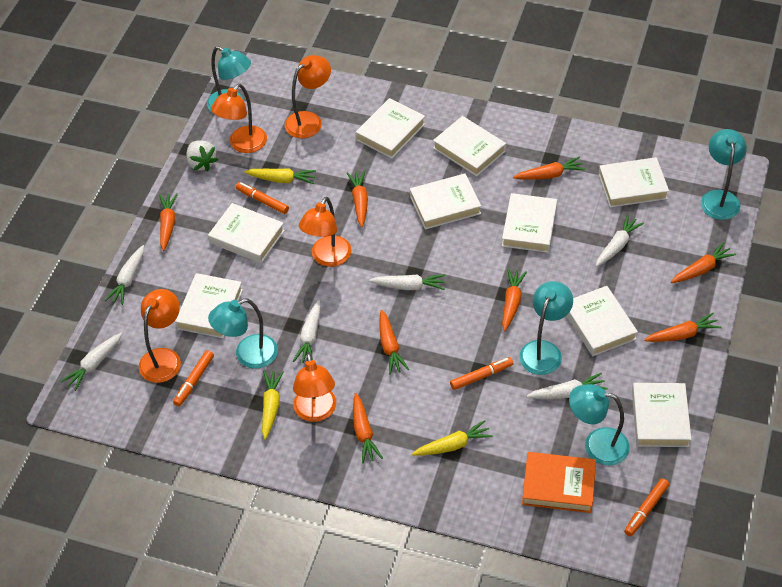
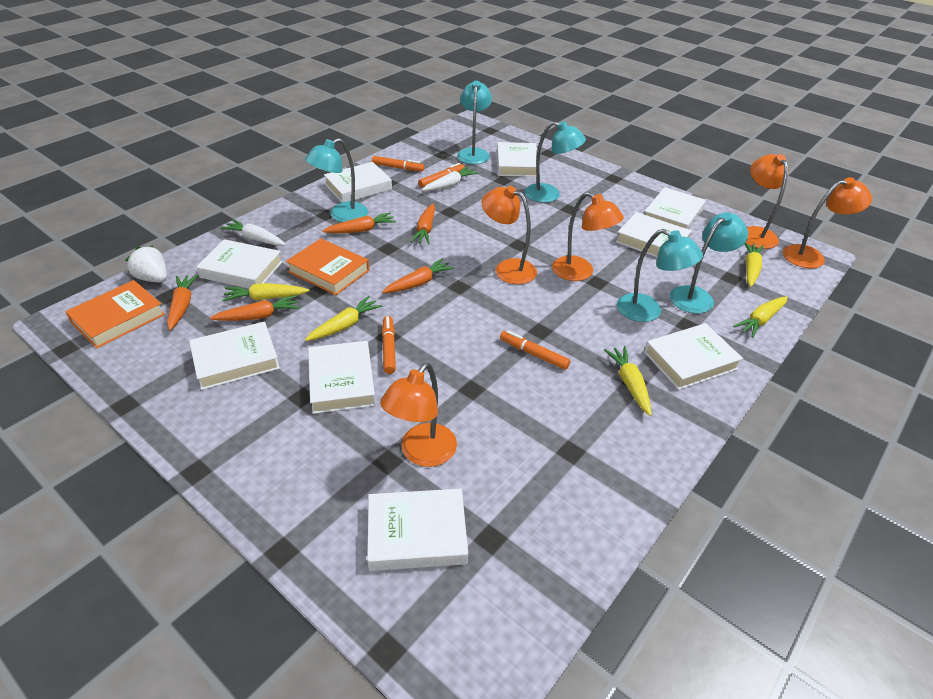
orange book: [522,452,596,513] = 1 -> [65,280,165,349] [286,238,369,295] = 2
orange carrot: [159,193,178,251] [347,171,368,227] [353,393,383,463] [380,310,409,375] [502,269,527,331] [513,157,585,180] [644,313,722,342] [671,242,736,283] = 8 -> [167,275,198,330] [210,295,300,321] [323,212,396,233] [382,258,454,293] [411,204,435,244] = 5
white carrot: [61,333,122,391] [105,245,144,305] [293,300,321,363] [369,274,446,290] [527,373,608,399] [596,215,644,267] = 6 -> [220,219,286,246] [422,167,478,191] = 2
yellow carrot: [244,168,316,184] [262,371,284,440] [412,420,493,456] = 3 -> [222,283,309,301] [305,296,382,341] [604,346,652,416] [733,296,788,338] [744,242,764,287] = 5

